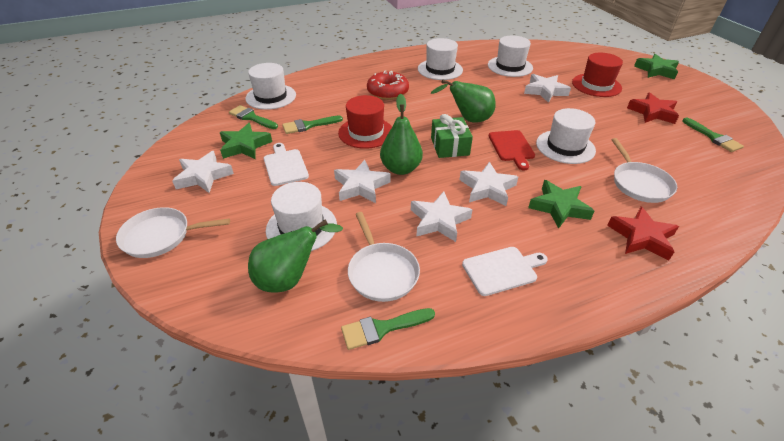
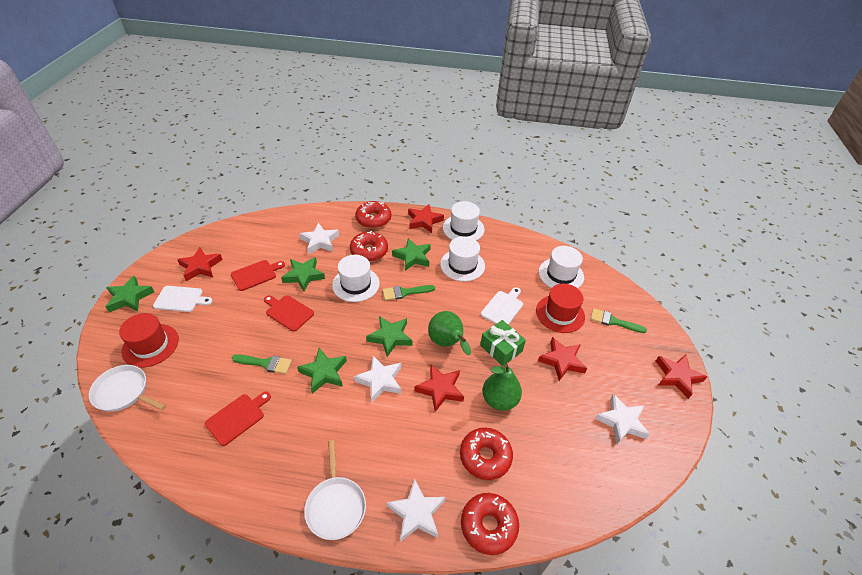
green brush: [229,105,278,129] [282,115,343,134] [341,308,435,350] [682,118,744,152] = 4 -> [232,354,292,374] [383,285,435,301] [590,308,647,333] = 3
green pear: [248,219,343,293] [380,94,423,175] [431,79,496,122] = 3 -> [428,311,471,355] [482,364,522,411] = 2
green star: [220,123,272,159] [528,180,594,229] [634,54,679,80] = 3 -> [105,276,154,312] [281,257,325,291] [297,348,347,394] [366,316,413,357] [392,238,431,271] = 5
red cutting board: [489,130,535,170] = 1 -> [205,392,271,446] [231,260,285,291] [264,295,314,331] = 3
red donut: [367,70,409,100] = 1 -> [350,231,388,261] [355,201,391,228] [460,427,513,480] [461,493,519,555] = 4
red star: [607,206,679,261] [627,92,679,124] = 2 -> [177,247,223,281] [408,204,444,233] [415,364,464,412] [538,337,587,381] [656,354,707,399] = 5
white hat: [245,63,296,110] [266,182,337,251] [418,38,463,80] [488,36,533,77] [536,108,596,164] = 5 -> [332,255,380,302] [440,236,485,281] [443,201,485,240] [539,246,584,288] = 4
white pan: [116,207,230,258] [348,212,420,302] [611,138,677,203] = 3 -> [89,365,166,412] [304,440,366,540] = 2
white star: [172,151,234,193] [334,160,391,203] [411,192,473,242] [459,162,518,206] [524,74,571,103] = 5 -> [299,223,339,254] [354,356,401,402] [387,478,445,542] [595,394,650,444] = 4

